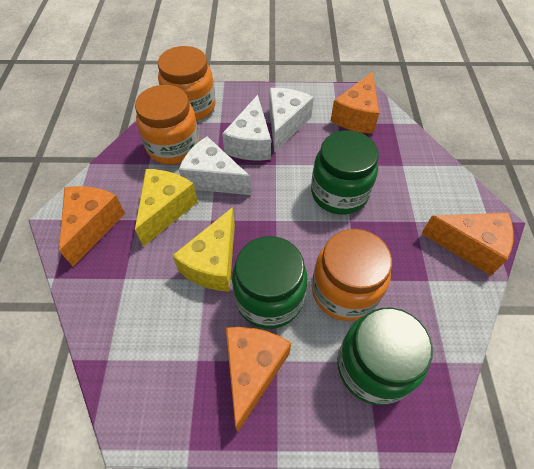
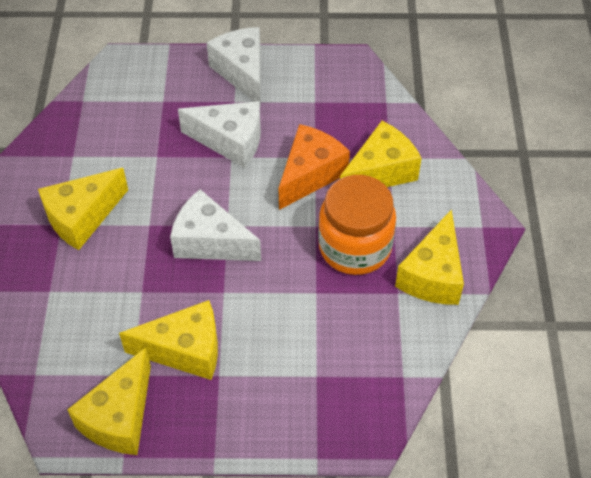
green jar: [232,236,308,329] [311,131,379,215] [337,308,433,405] = 3 -> none = 0
orange cheese: [59,186,125,266] [226,327,291,432] [331,72,379,134] [421,213,514,276] = 4 -> [278,124,350,210] = 1
orange jar: [135,85,200,164] [158,46,215,121] [312,229,392,321] = 3 -> [318,175,396,275] = 1
yellow cheese: [135,169,198,247] [172,207,235,292] = 2 -> [38,168,128,250] [67,347,151,455] [119,300,218,380] [340,121,422,187] [395,209,464,305] = 5

